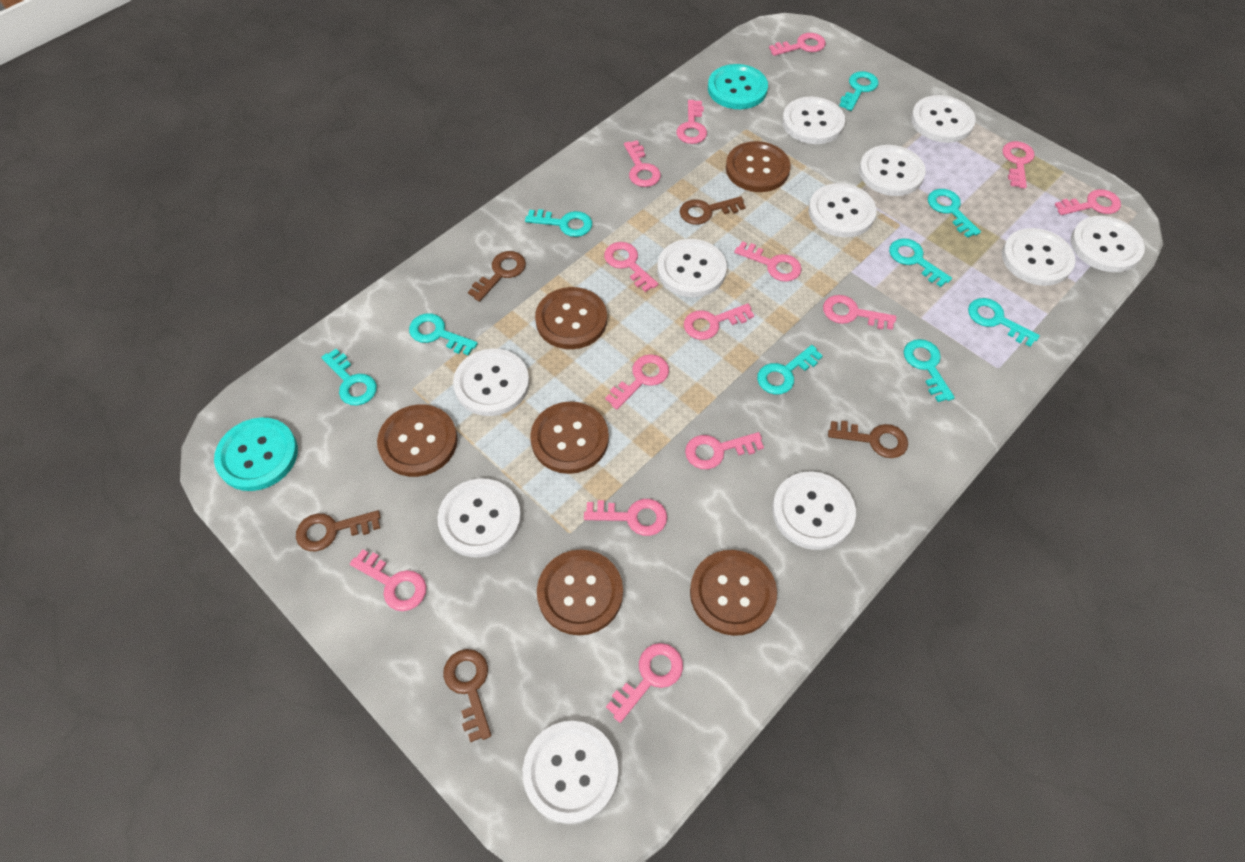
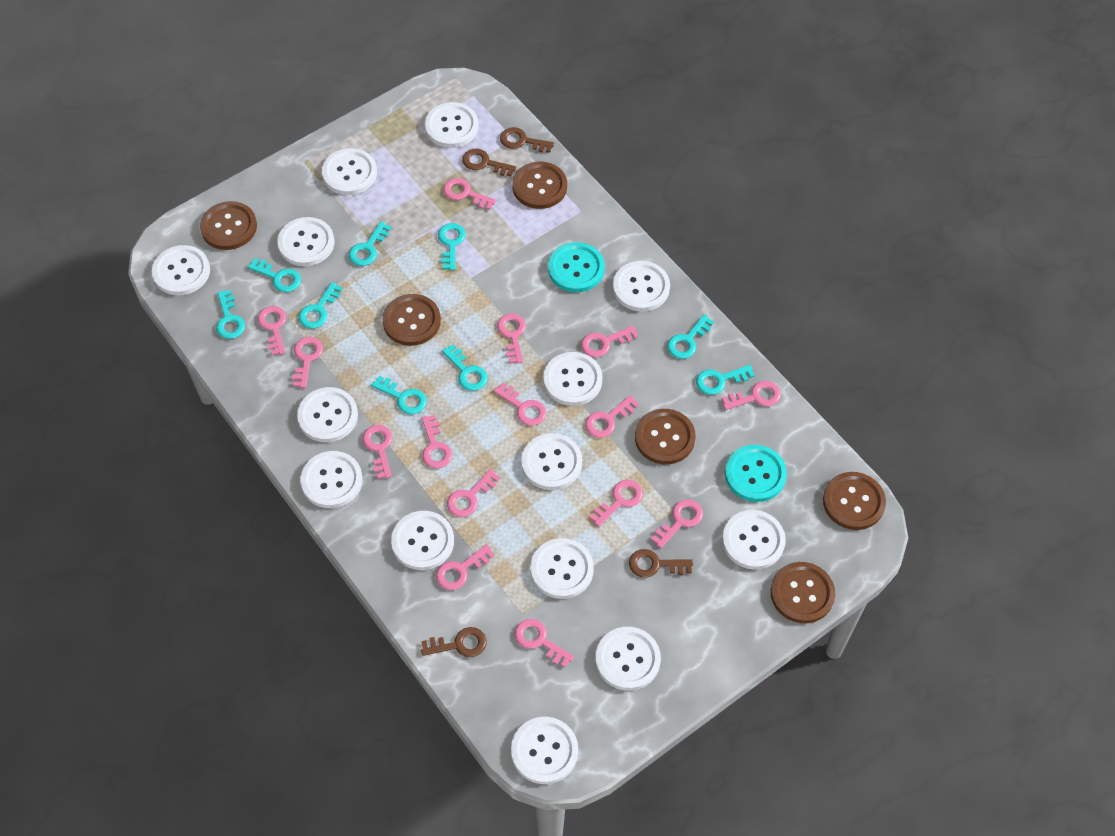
brown key: [296,510,381,551] [443,649,491,742] [468,251,526,302] [680,196,746,225] [828,421,908,458] = 5 -> [421,627,487,657] [462,149,516,176] [500,127,554,153] [629,549,693,578] = 4
pink key: [350,549,427,611] [584,499,667,536] [604,242,658,292] [605,354,669,410] [606,643,683,723] [624,140,661,187] [677,100,707,144] [684,304,754,340] [685,432,764,469] [734,241,802,282] [769,33,826,56] [823,295,896,330] [1002,141,1035,189] [1055,189,1121,215] = 14 -> [258,306,286,356] [292,337,323,388] [362,425,393,479] [422,415,452,469] [436,544,495,590] [443,178,496,210] [447,469,500,517] [494,383,547,426] [497,314,526,364] [515,619,574,668] [581,325,639,357] [585,395,639,438] [590,480,643,527] [651,499,703,548] [722,381,781,410] = 15
white button: [437,478,521,558] [453,349,529,416] [523,721,618,824] [657,239,727,297] [772,471,856,550] [782,96,845,144] [808,183,877,237] [859,145,926,196] [911,95,976,143] [1002,228,1076,286] [1071,216,1145,272] = 11 -> [152,245,210,295] [278,217,334,266] [297,387,358,442] [300,451,363,508] [322,148,377,195] [391,511,454,570] [425,102,478,148] [511,717,578,784] [521,433,582,490] [530,538,594,599] [543,352,603,406] [595,627,661,691] [613,261,670,311] [722,510,786,570] = 14

